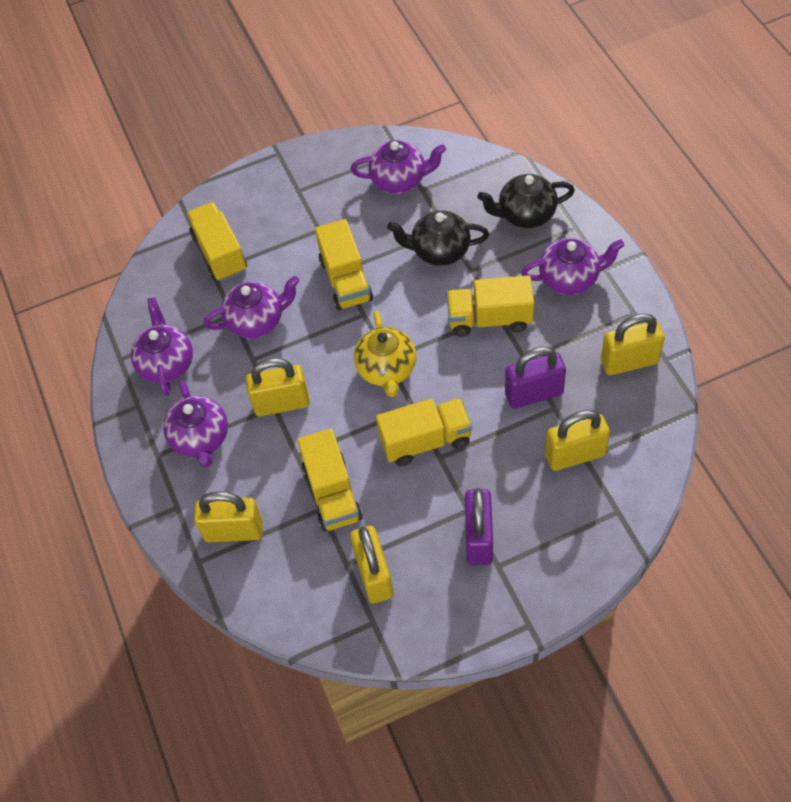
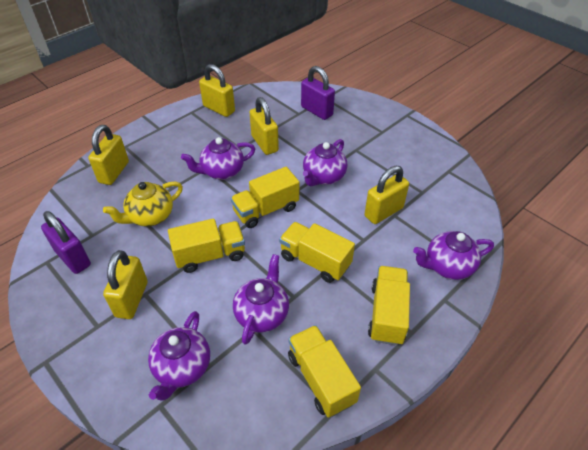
black teapot: [387,210,489,266] [478,174,575,229] = 2 -> none = 0

